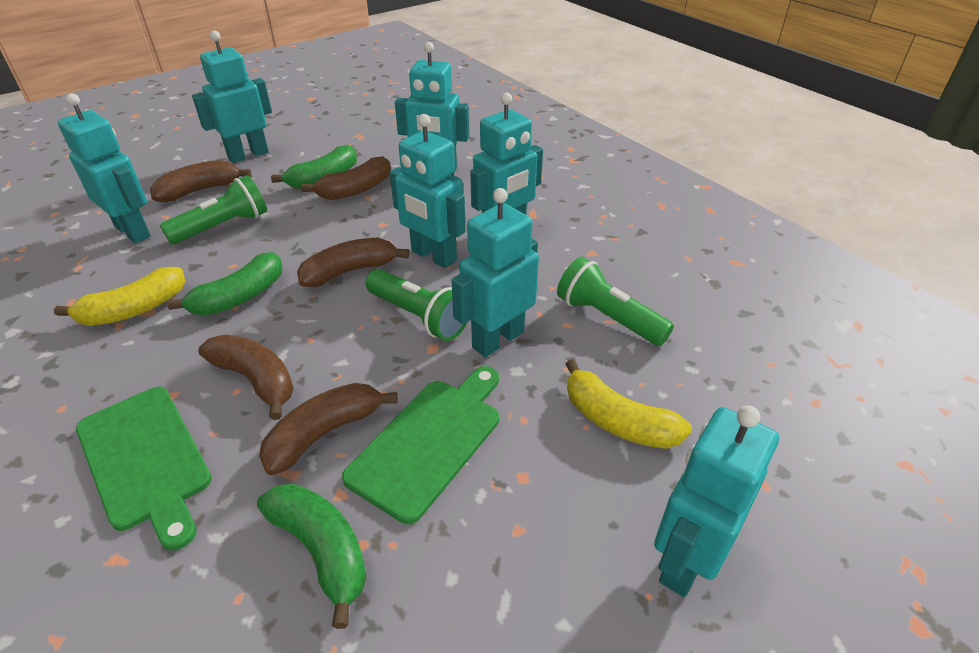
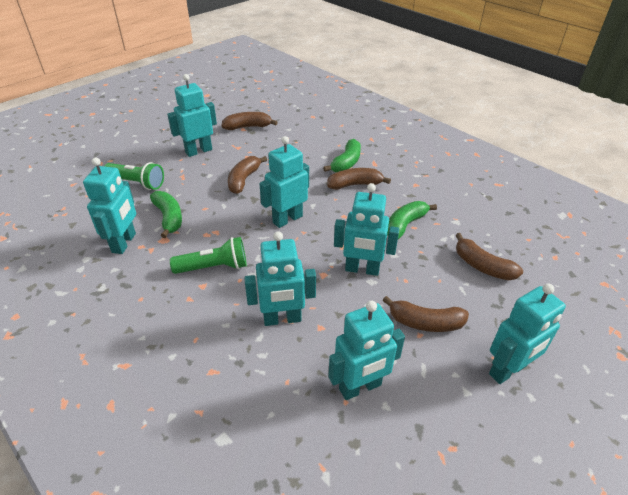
green cutting board: [76,387,212,551] [342,366,499,524] = 2 -> none = 0
green flashlight: [160,175,267,244] [366,269,467,341] [557,257,674,346] = 3 -> [104,162,164,190] [170,237,247,274] = 2
yellow banana: [54,267,185,326] [566,359,692,449] = 2 -> none = 0

